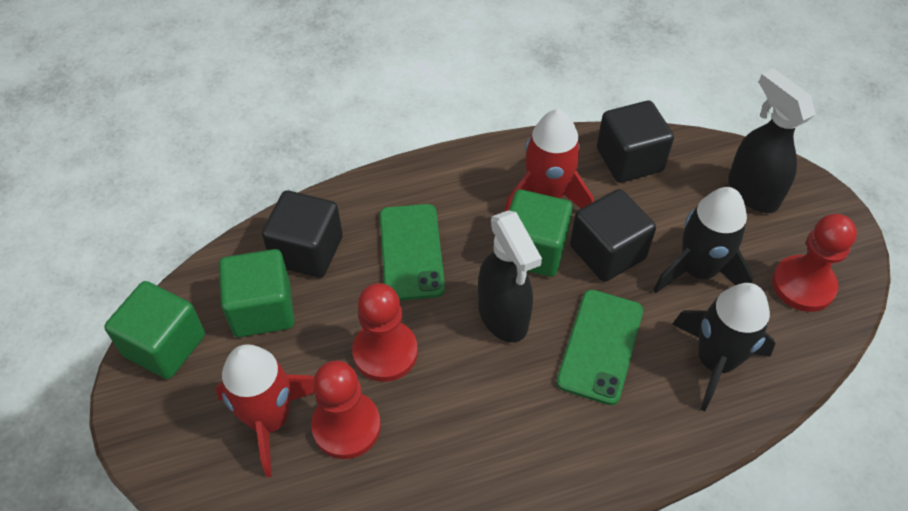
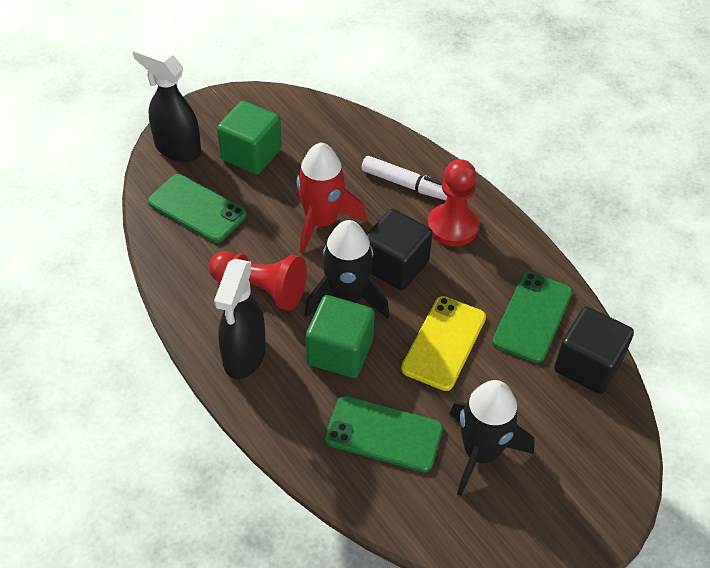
black cube: [262,190,343,278] [570,189,656,282] [597,101,674,183] = 3 -> [366,209,433,290] [554,307,634,394] = 2
green cube: [104,281,205,379] [219,249,294,337] [509,190,573,277] = 3 -> [217,101,282,174] [306,295,375,378] = 2
green phone: [380,204,445,300] [557,290,643,405] = 2 -> [148,174,247,243] [325,396,443,472] [492,272,572,363] = 3
red pawn: [311,360,381,459] [352,283,418,382] [772,214,857,312] = 3 -> [209,251,307,311] [427,159,479,246] = 2
red rocket: [215,344,315,477] [504,109,594,212] = 2 -> [296,143,366,253] = 1
white marker: none = 0 -> [361,156,447,201] = 1
yellow phone: none = 0 -> [401,296,486,391] = 1

